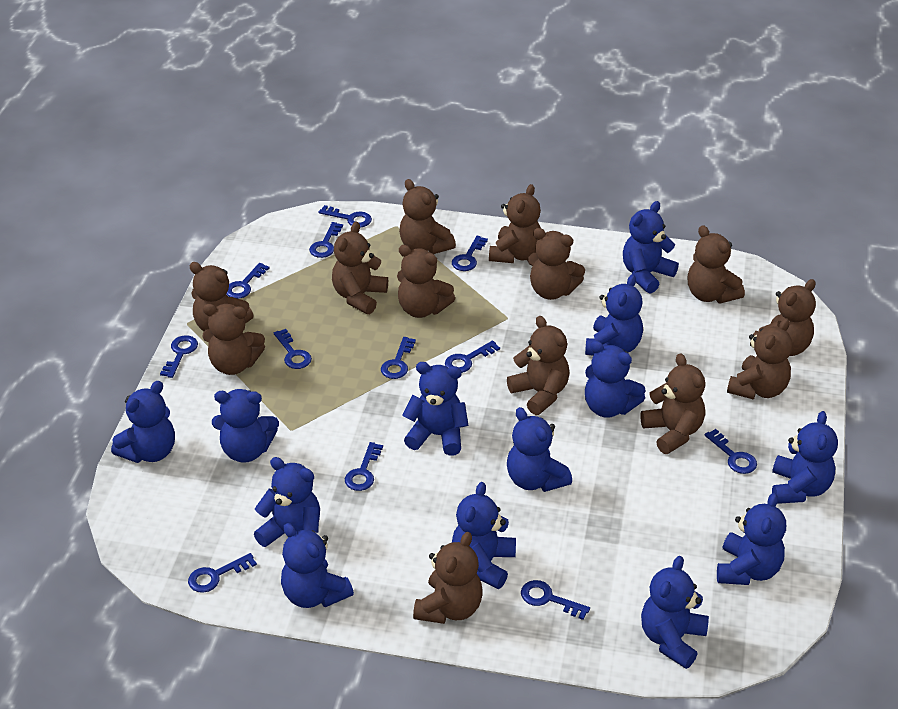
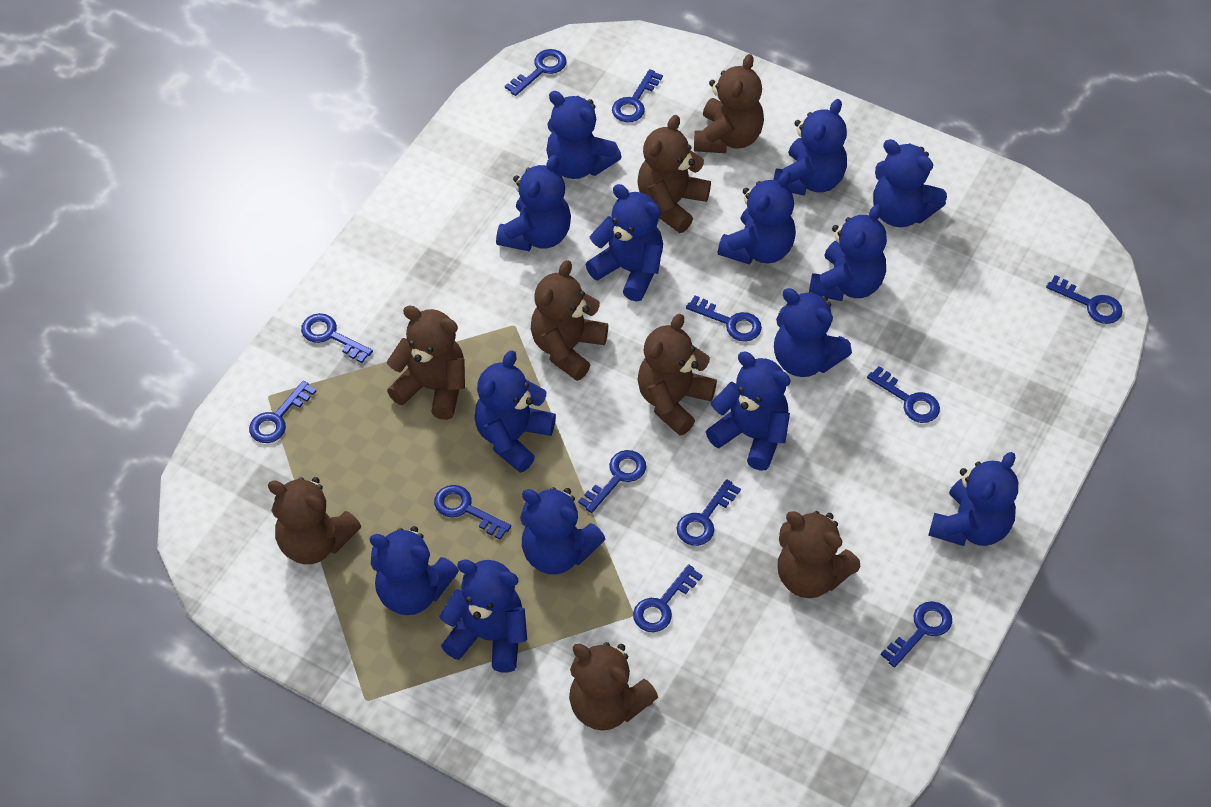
blue teddy bear: [111,381,175,463] [212,389,279,463] [254,457,320,547] [281,523,354,608] [402,362,469,456] [452,482,516,589] [507,407,572,492] [585,274,643,356] [585,341,645,418] [623,201,679,294] [641,556,709,669] [717,493,786,585] [772,411,838,504] = 13 -> [370,526,459,615] [439,559,527,673] [474,350,556,473] [496,155,571,251] [520,487,606,574] [546,91,622,179] [585,184,663,301] [706,352,790,471] [718,171,796,265] [774,99,847,196] [774,288,852,377] [809,204,887,301] [873,139,947,227] [928,452,1018,546] = 14
brown teddy bear: [189,262,254,331] [203,304,265,375] [332,222,388,314] [397,245,455,318] [399,179,456,254] [413,532,483,624] [489,184,541,263] [507,316,569,415] [527,228,585,300] [640,353,705,454] [688,225,745,304] [727,318,792,400] [750,279,816,356] = 13 -> [268,477,361,564] [387,306,465,420] [531,260,608,381] [569,642,658,731] [637,115,711,233] [637,314,717,436] [694,54,764,153] [778,511,860,598] = 8

